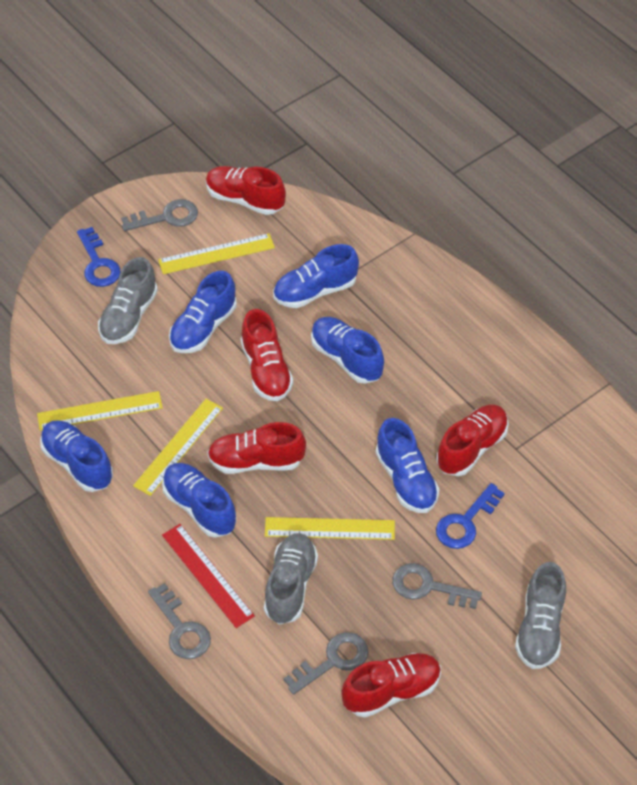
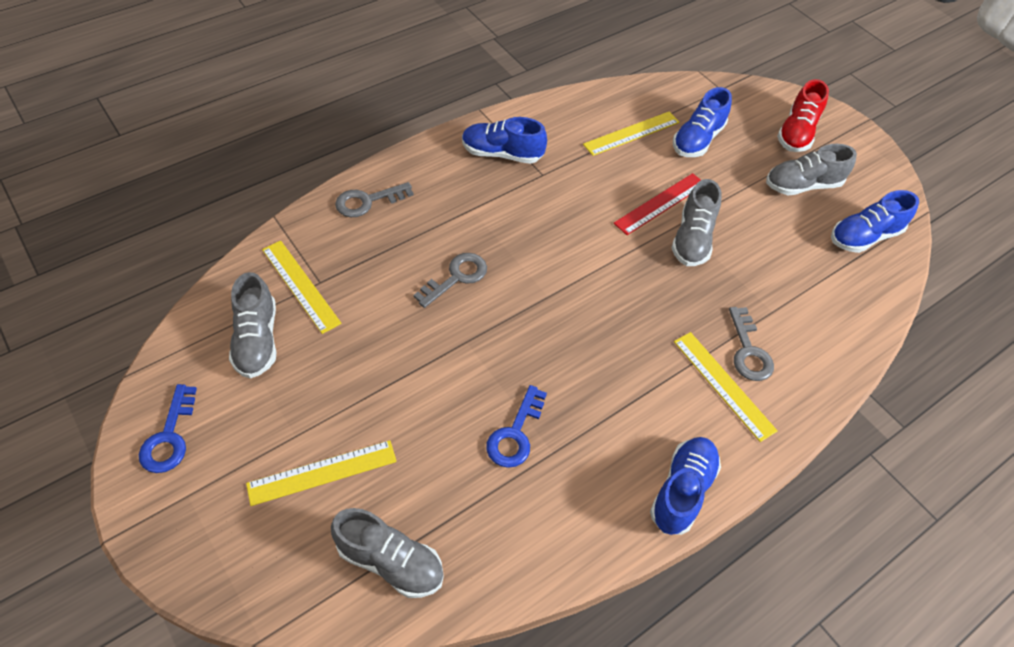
blue shoe: [40,420,113,492] [162,463,236,538] [169,271,237,353] [273,244,359,308] [311,317,384,384] [376,418,440,513] = 6 -> [462,117,547,164] [650,437,721,535] [673,87,732,157] [831,190,919,253] = 4
grey key: [121,199,198,231] [148,583,211,659] [284,632,368,695] [392,563,482,609] = 4 -> [335,182,413,217] [413,253,487,308] [729,307,774,381] = 3
grey shoe: [98,257,158,344] [264,533,318,625] [515,562,566,669] = 3 -> [229,272,277,378] [331,508,444,598] [672,179,722,266] [766,144,857,195] = 4
red shoe: [206,166,286,215] [207,422,306,474] [241,309,293,401] [341,653,441,717] [437,405,509,476] = 5 -> [777,79,829,152] = 1

